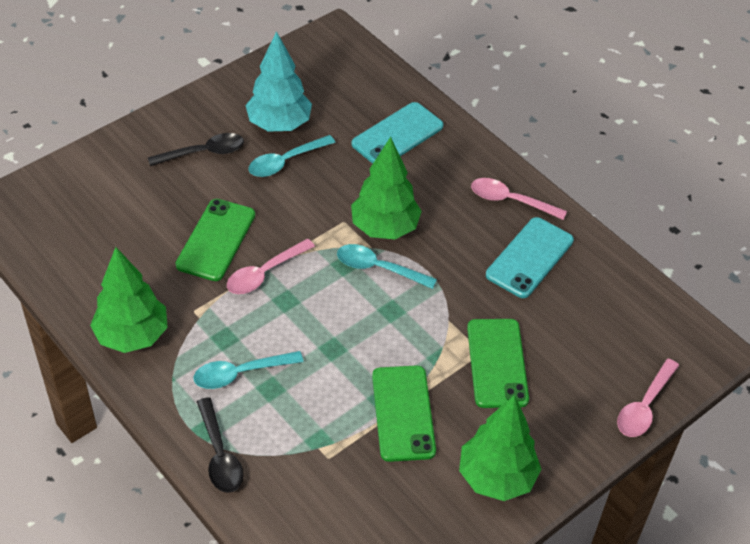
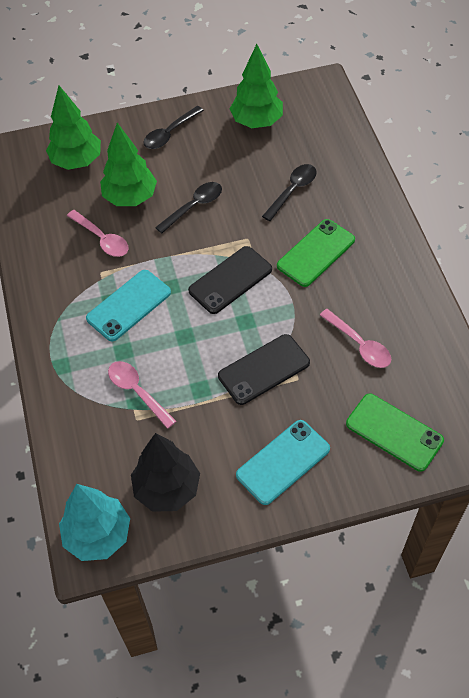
black phone: none = 0 -> [188,246,272,314] [218,334,310,405] = 2
black spoon: [148,133,244,166] [197,397,244,493] = 2 -> [143,106,204,149] [155,182,222,233] [262,164,317,221] = 3
black tree: none = 0 -> [131,433,200,512] = 1
green phone: [175,199,255,281] [372,365,436,462] [467,319,529,408] = 3 -> [277,219,355,287] [346,394,444,472] = 2
turquoise spoon: [194,351,303,389] [248,135,336,177] [337,244,437,289] = 3 -> none = 0

